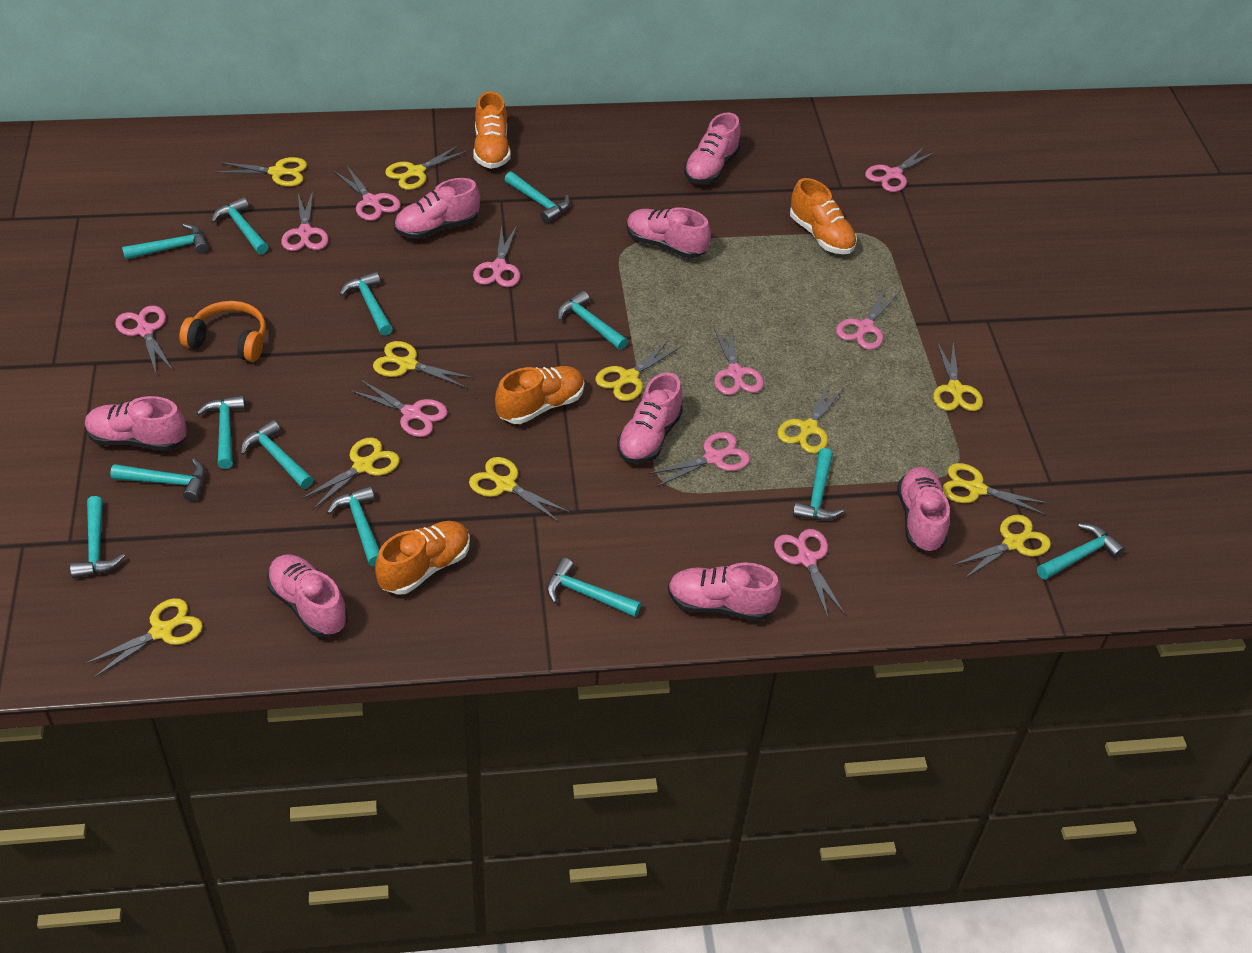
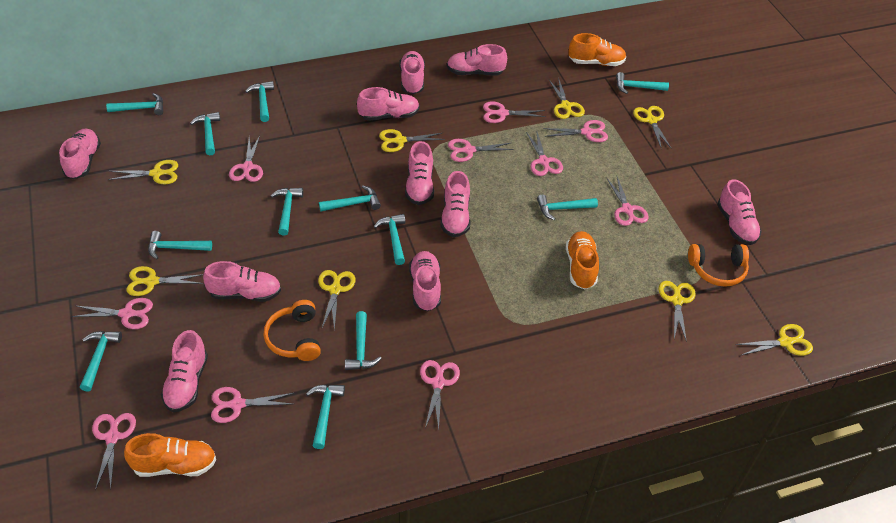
orange headphones: [179,301,266,362] = 1 -> [264,300,321,361] [688,244,749,287] = 2
orange shoe: [375,521,470,595] [473,91,511,169] [495,366,584,424] [790,178,857,254] = 4 -> [124,433,216,477] [566,231,599,289] [568,33,626,66] = 3
pink shoe: [85,396,186,451] [267,555,348,637] [394,178,480,239] [617,372,683,464] [626,207,711,258] [668,562,781,621] [684,112,741,184] [897,467,950,553] = 8 -> [59,128,101,179] [161,330,208,412] [203,261,281,302] [357,87,420,121] [399,51,425,94] [405,141,434,205] [409,251,441,311] [440,171,471,237] [447,44,507,76] [717,179,762,245] = 10
turquoise hammer: [70,496,125,578] [110,459,205,501] [122,223,208,260] [196,395,245,469] [211,197,268,255] [241,420,313,489] [327,486,380,566] [339,272,393,336] [504,171,570,223] [547,558,641,617] [557,291,628,350] [793,448,843,521] [1037,523,1125,580] = 13 -> [80,331,122,392] [106,93,163,115] [148,231,212,259] [190,112,220,156] [245,81,274,122] [271,188,303,236] [306,385,345,449] [319,185,381,211] [345,311,382,370] [374,214,405,265] [537,195,598,220] [616,72,669,94] = 12
yellow scissors: [83,598,203,678] [215,157,307,186] [301,438,400,510] [373,341,474,388] [385,144,469,190] [469,457,570,523] [596,340,681,401] [778,383,845,454] [933,342,983,411] [943,463,1049,515] [952,515,1051,579] = 11 -> [108,160,178,184] [126,266,204,296] [318,270,356,330] [379,129,445,152] [549,77,585,119] [633,106,671,149] [659,281,696,342] [735,324,813,356] = 8

